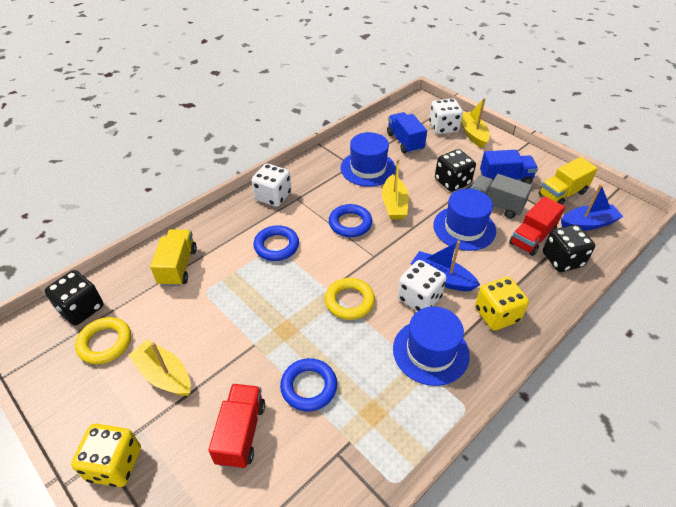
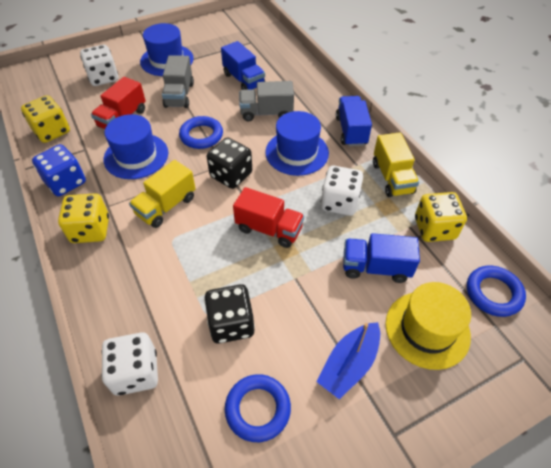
black dice: [45,270,104,326] [435,149,476,192] [543,225,595,272] = 3 -> [204,284,255,344] [207,137,252,189] = 2
blue boat: [411,241,480,291] [561,184,623,231] = 2 -> [317,322,380,399] = 1
blue dice: none = 0 -> [32,144,86,196] = 1
blue truck: [387,112,427,154] [480,150,538,184] = 2 -> [221,41,265,90] [336,96,372,147] [343,233,420,283] = 3
grey truck: [471,174,532,219] = 1 -> [162,55,194,108] [239,81,294,121] = 2
yellow boat: [129,340,191,396] [382,159,409,220] [461,98,490,148] = 3 -> none = 0
yellow dice: [71,424,141,487] [475,277,529,331] = 2 -> [21,95,70,143] [58,193,109,243] [415,192,467,242] = 3
yellow hat: none = 0 -> [386,282,471,370] = 1
yellow ring: [75,317,131,364] [325,278,375,320] = 2 -> none = 0

